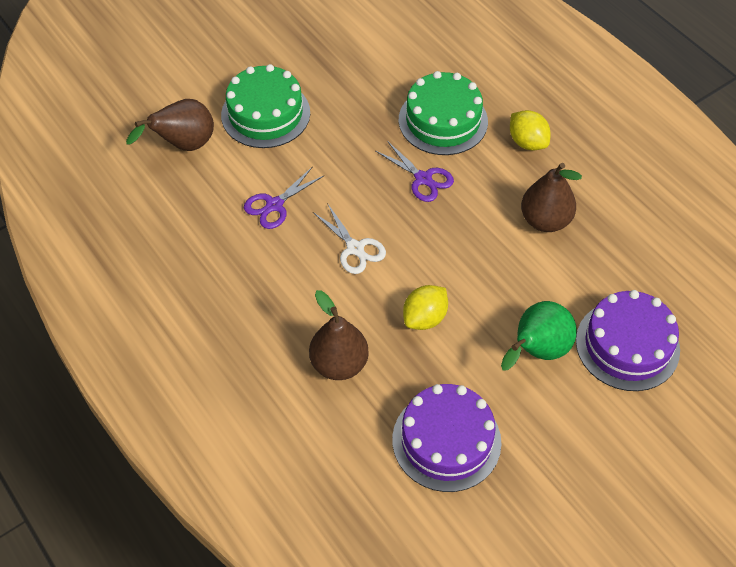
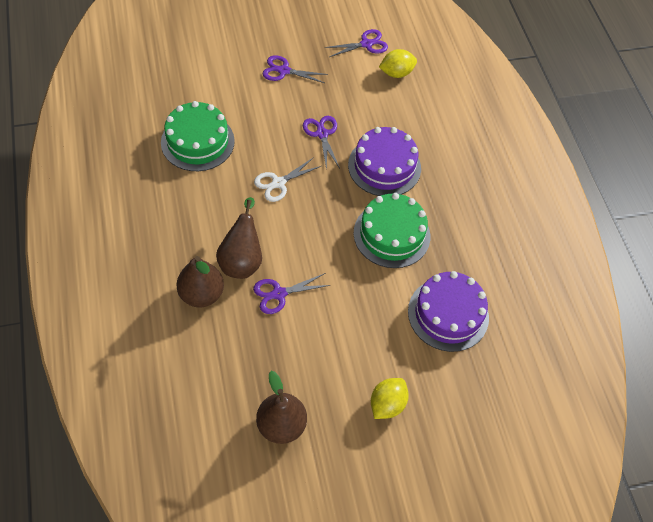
green pear: [501,301,577,371] = 1 -> none = 0
purple scissors: [244,166,325,229] [376,141,454,202] = 2 -> [253,273,331,314] [262,55,328,83] [303,116,340,170] [325,29,388,57] = 4

